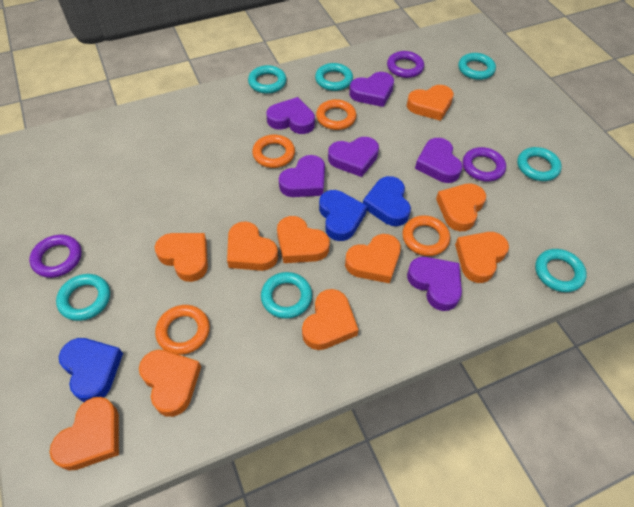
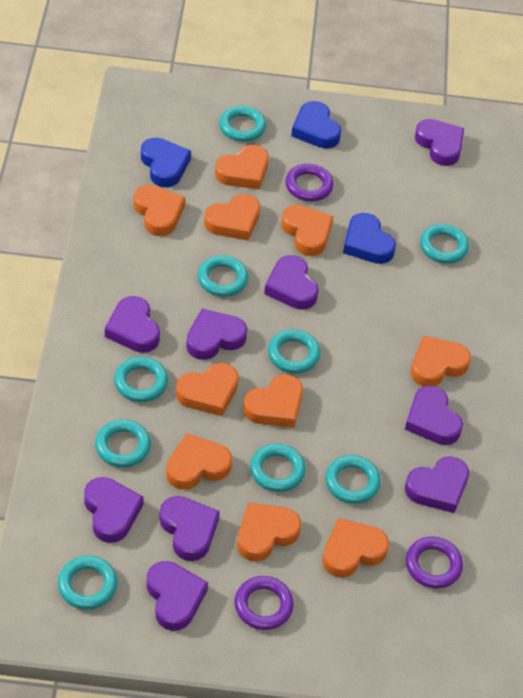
orange ring: [155,305,210,355] [252,134,295,168] [316,99,356,130] [402,215,450,256] = 4 -> none = 0
purple heart: [266,97,315,134] [279,155,325,197] [328,137,379,177] [349,72,394,107] [407,257,462,311] [415,138,463,183] = 6 -> [84,477,144,543] [105,296,160,353] [147,561,208,631] [159,496,220,561] [186,309,247,360] [264,255,319,310] [405,386,463,445] [405,456,469,513] [415,119,464,166] = 9
turquoise ring: [56,274,110,321] [248,65,286,94] [261,272,312,319] [315,63,353,91] [458,53,496,80] [517,147,562,181] [535,249,587,292] = 7 -> [58,556,117,609] [95,419,151,467] [114,357,168,402] [197,255,248,297] [219,106,266,142] [250,443,306,492] [268,329,321,373] [325,455,381,504] [420,224,469,263] = 9

